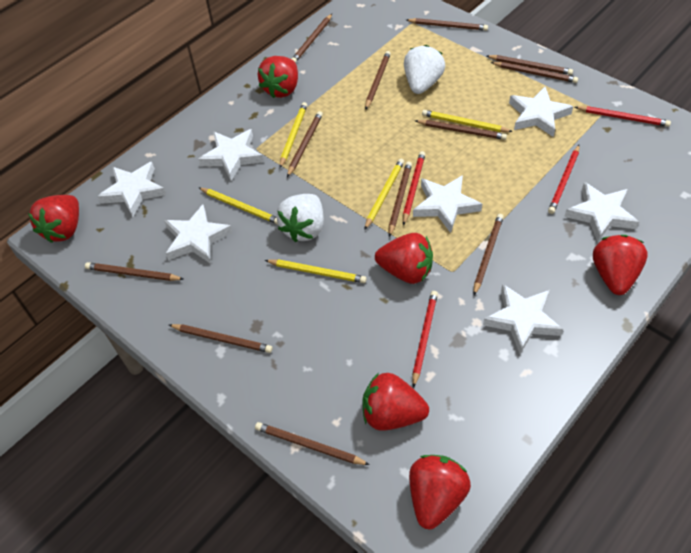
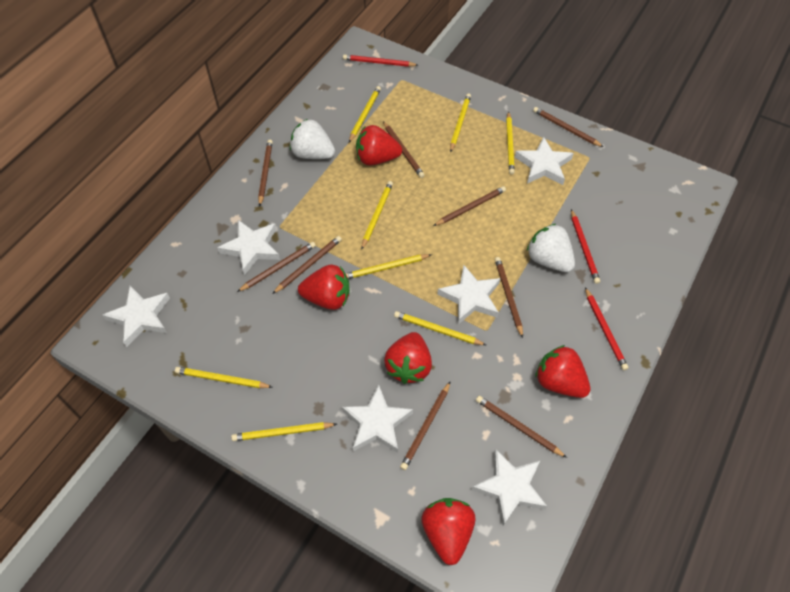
brown pencil: [85,262,183,281] [169,324,272,353] [255,422,370,465] [287,111,323,177] [292,14,332,63] [365,51,391,110] [389,161,412,237] [406,18,488,31] [415,120,507,140] [473,214,504,295] [487,55,573,75] [490,62,578,83] = 12 -> [237,242,316,292] [258,140,273,207] [272,236,342,294] [383,121,425,178] [400,382,450,470] [433,186,506,226] [476,396,567,458] [495,257,523,338] [533,107,604,147] = 9
red pencil: [403,151,425,225] [412,291,438,388] [548,145,579,214] [575,106,671,127] = 4 -> [343,54,418,67] [571,209,600,284] [585,287,628,370] = 3
red strawberry: [28,195,79,243] [257,56,298,98] [363,373,429,431] [375,233,433,284] [409,455,471,530] [593,235,648,295] = 6 -> [298,264,350,310] [356,125,402,166] [384,332,432,384] [421,498,476,565] [535,345,591,398] = 5
white star: [97,162,166,217] [164,205,233,263] [198,129,264,181] [413,175,482,233] [483,284,563,354] [509,87,573,137] [564,182,639,242] = 7 -> [103,286,170,347] [217,220,280,275] [342,385,413,453] [437,265,500,324] [472,449,547,526] [515,137,574,185] = 6
yellow pencil: [199,188,278,225] [265,259,367,283] [280,102,307,168] [364,159,404,230] [422,110,513,132] = 5 -> [175,367,272,388] [231,422,337,441] [346,254,432,279] [349,86,381,142] [361,181,393,250] [394,311,486,345] [450,93,471,153] [506,111,515,175] = 8

